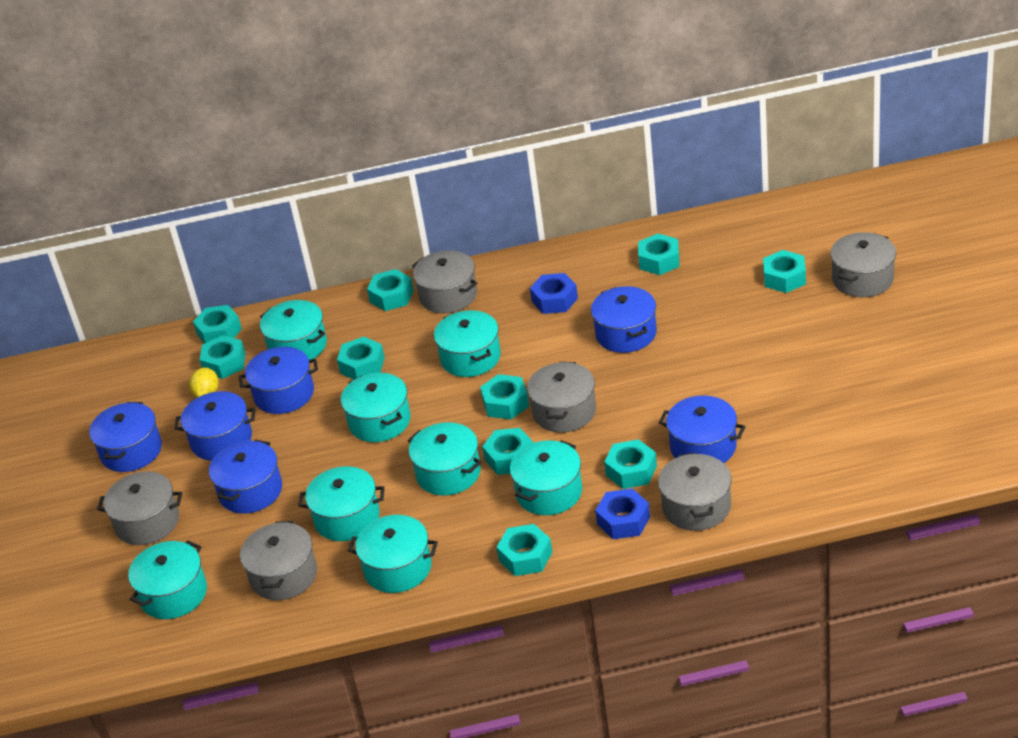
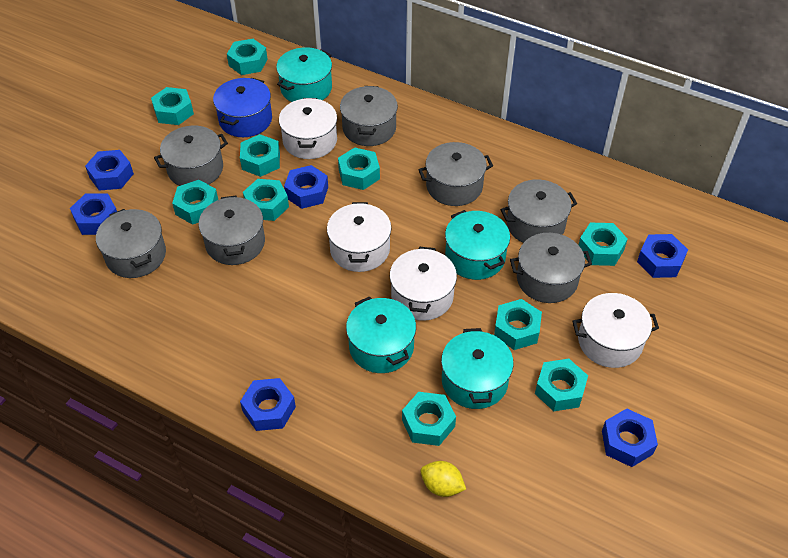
blue nut: [530,273,578,314] [595,488,650,539] = 2 -> [70,193,117,235] [85,150,134,191] [240,378,296,431] [284,165,328,209] [602,409,658,467] [637,234,688,278] = 6
blue pot: [89,402,162,472] [174,391,256,461] [209,440,282,514] [239,347,318,414] [591,286,657,353] [659,396,746,463] = 6 -> [213,78,272,137] = 1
grey pot: [97,472,182,545] [240,521,317,600] [412,250,477,313] [527,362,596,433] [658,453,732,531] [830,232,896,297] = 6 -> [96,209,166,278] [154,126,228,186] [199,196,265,265] [340,86,398,146] [418,142,493,206] [501,179,577,243] [510,233,592,303] = 7
turquoise pot: [128,540,207,619] [260,300,327,360] [298,466,385,541] [341,373,411,442] [348,515,438,593] [408,422,482,495] [434,310,501,377] [510,440,582,515] = 8 -> [276,47,332,102] [346,296,416,373] [441,328,514,409] [445,210,510,280] = 4
white pot: none = 0 -> [279,98,337,159] [327,202,392,272] [390,247,457,321] [572,293,659,368] = 4

